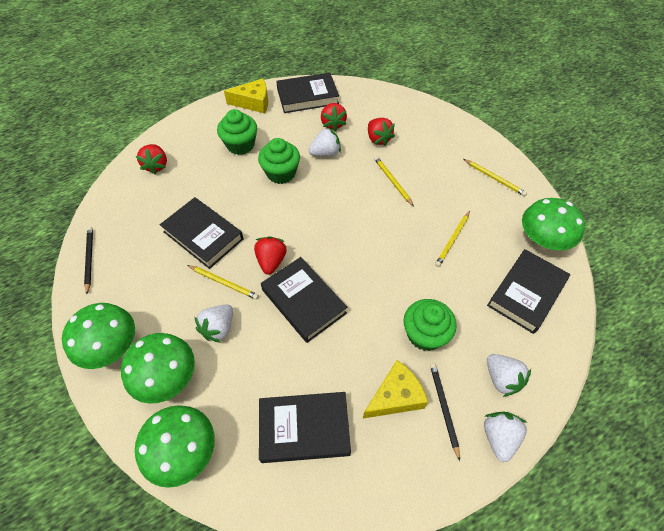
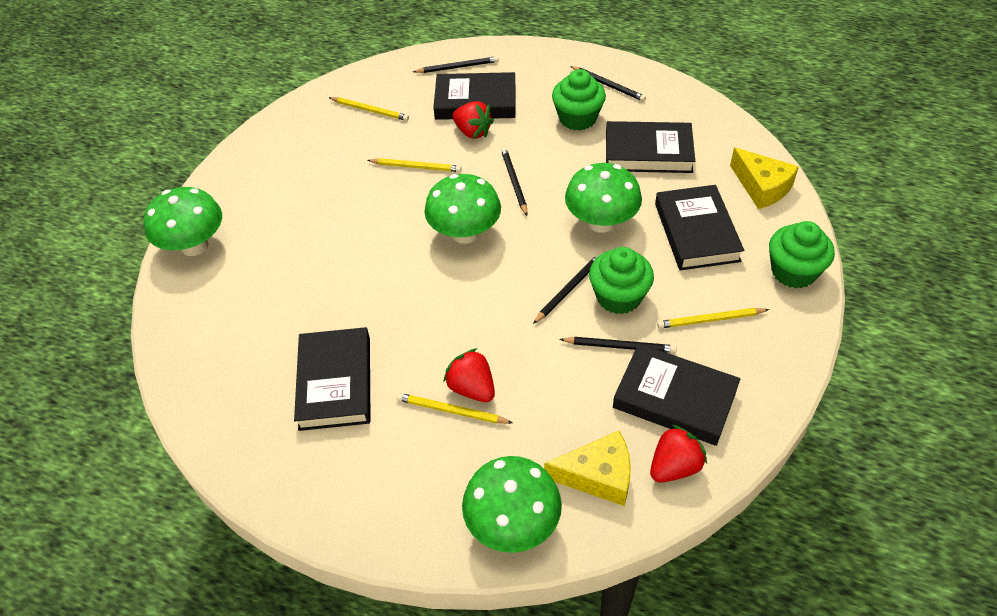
black pencil: [84,227,93,294] [430,363,460,461] = 2 -> [413,56,499,73] [501,147,527,216] [533,254,599,324] [559,337,677,353] [570,66,646,102] = 5
red strawberry: [136,144,167,174] [254,237,287,275] [321,103,347,131] [368,118,395,146] = 4 -> [443,348,495,402] [452,101,494,139] [650,425,707,483] = 3
white strawberry: [194,305,233,343] [309,128,341,156] [484,412,527,462] [487,354,531,397] = 4 -> none = 0

